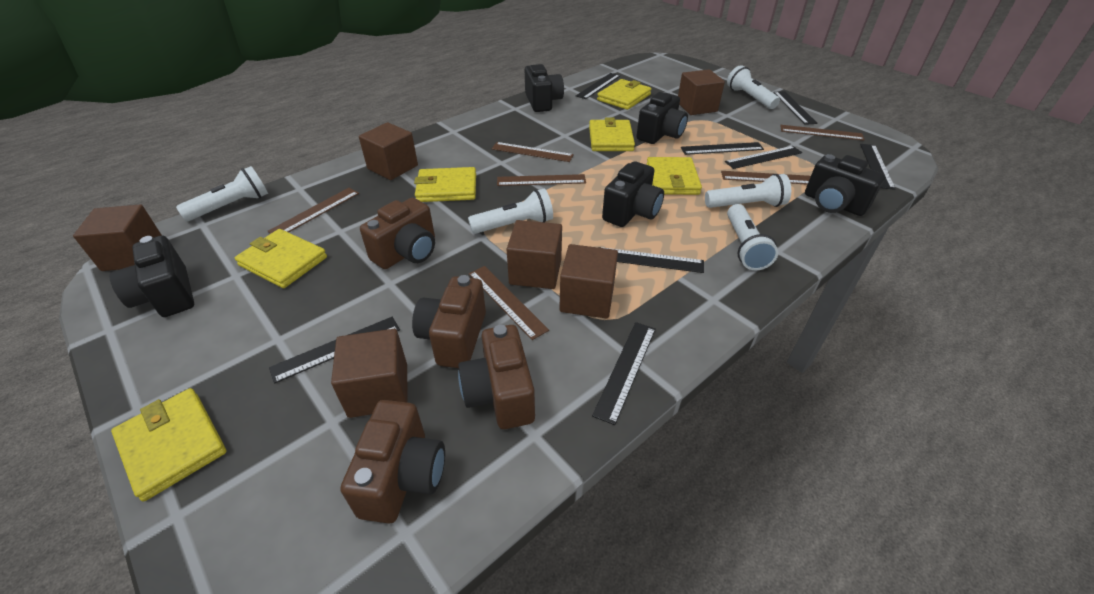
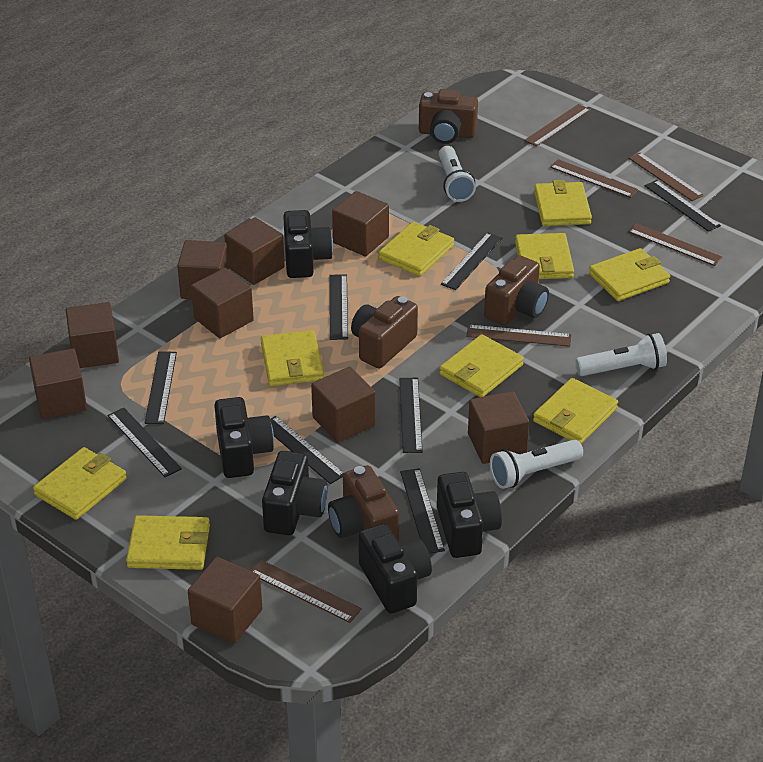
brown cube: [73,205,162,271] [331,329,408,418] [359,122,418,180] [507,220,562,289] [559,244,618,319] [678,69,725,115] = 6 -> [29,348,87,419] [66,302,119,368] [177,240,229,299] [188,557,263,644] [191,268,254,338] [224,217,285,285] [311,367,376,443] [332,191,389,256] [468,391,529,464] = 9
white flashlight: [176,166,268,221] [468,189,553,234] [705,174,791,208] [727,65,780,109] [727,204,778,271] = 5 -> [439,146,476,202] [490,440,583,489] [575,333,667,376] = 3
yellow wallet: [111,388,227,501] [235,229,327,288] [414,167,476,202] [589,117,635,151] [597,79,651,110] [646,157,702,195] = 6 -> [33,447,127,520] [126,515,210,570] [261,330,324,386] [379,222,454,276] [439,334,524,397] [515,233,574,279] [533,378,618,444] [534,180,592,226] [589,248,670,301] = 9

